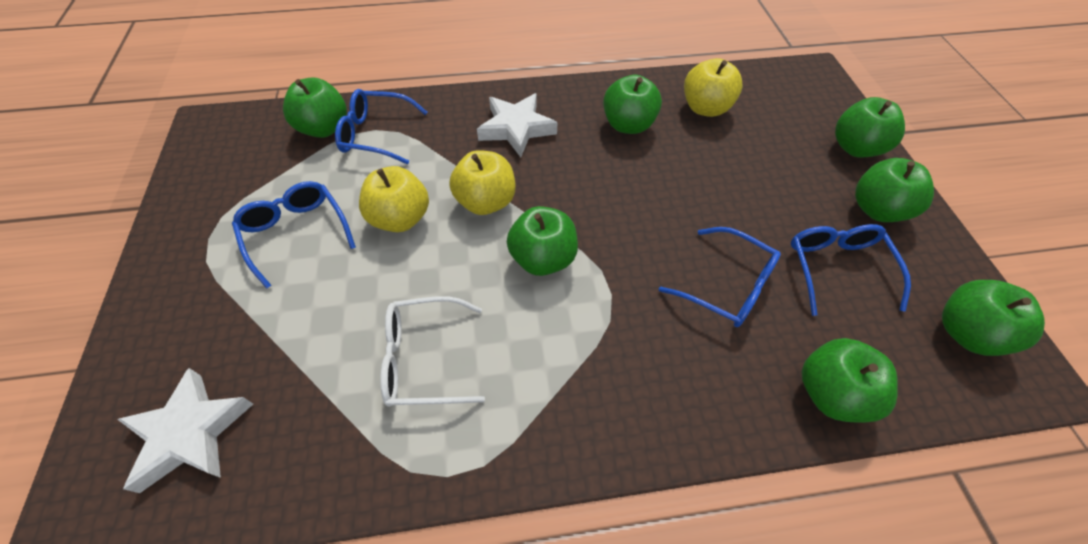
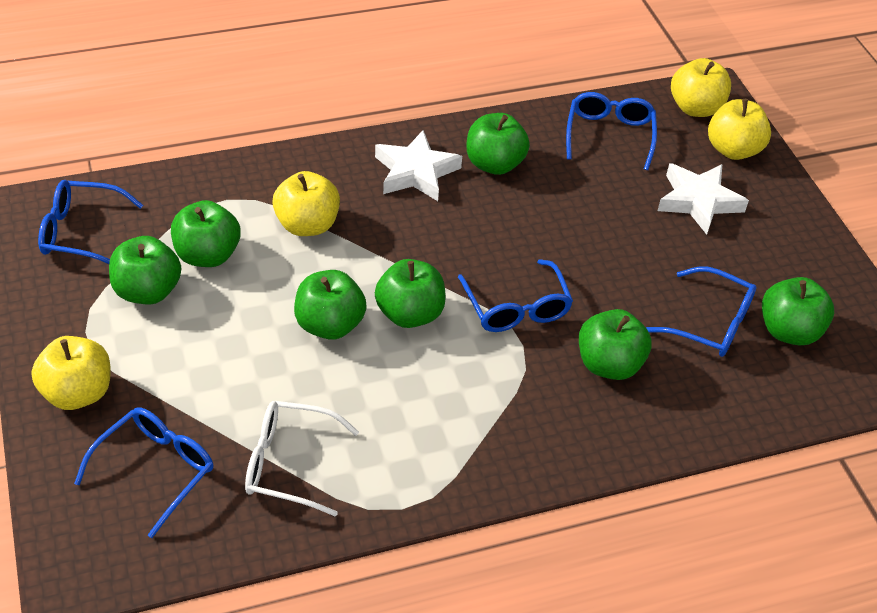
blue glasses: [232,181,356,289] [335,89,428,164] [659,227,781,327] [791,224,911,316] = 4 -> [38,180,143,264] [74,407,214,538] [458,259,573,332] [566,92,657,170] [646,266,756,357] = 5
yellow apple: [359,166,429,232] [449,150,515,215] [684,58,743,117] = 3 -> [31,336,111,410] [272,171,340,236] [671,58,731,117] [708,99,771,160] = 4

